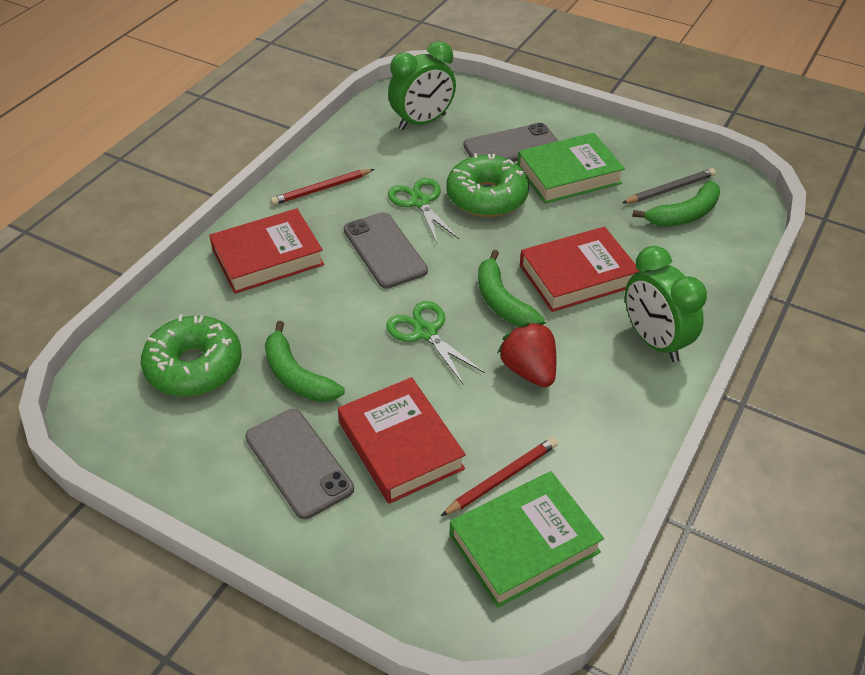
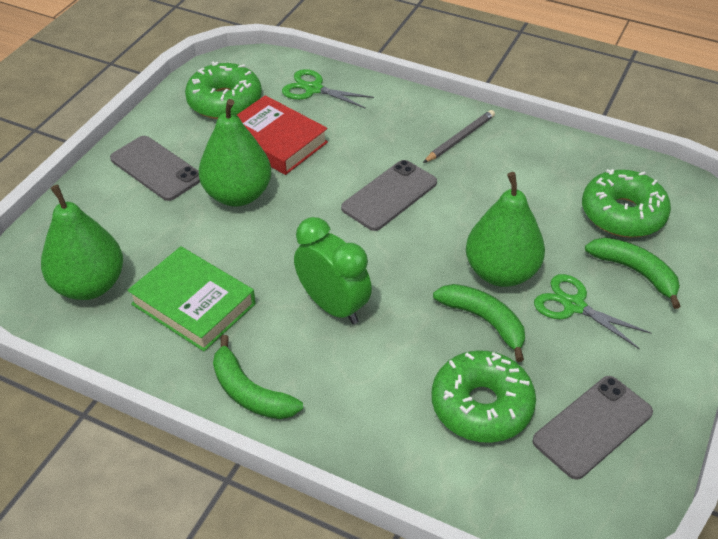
green book: [450,471,604,608] [517,133,625,204] = 2 -> [127,246,256,351] = 1
green clock: [388,41,456,130] [625,246,707,362] = 2 -> [294,217,372,324] = 1
green donut: [141,315,242,397] [446,153,529,217] = 2 -> [185,62,262,119] [432,350,536,443] [582,169,671,237] = 3
green pear: none = 0 -> [41,185,123,300] [199,99,271,206] [466,172,545,287] = 3
red book: [209,208,324,294] [338,377,466,504] [520,227,640,312] = 3 -> [237,95,328,175] = 1
red pencil: [271,169,374,205] [441,437,558,516] = 2 -> none = 0
red strawberry: [498,322,556,387] = 1 -> none = 0

